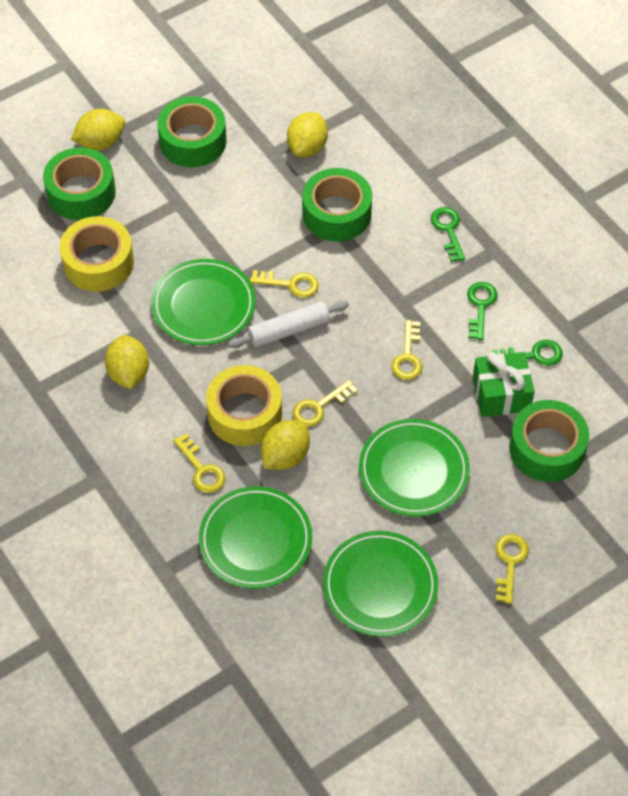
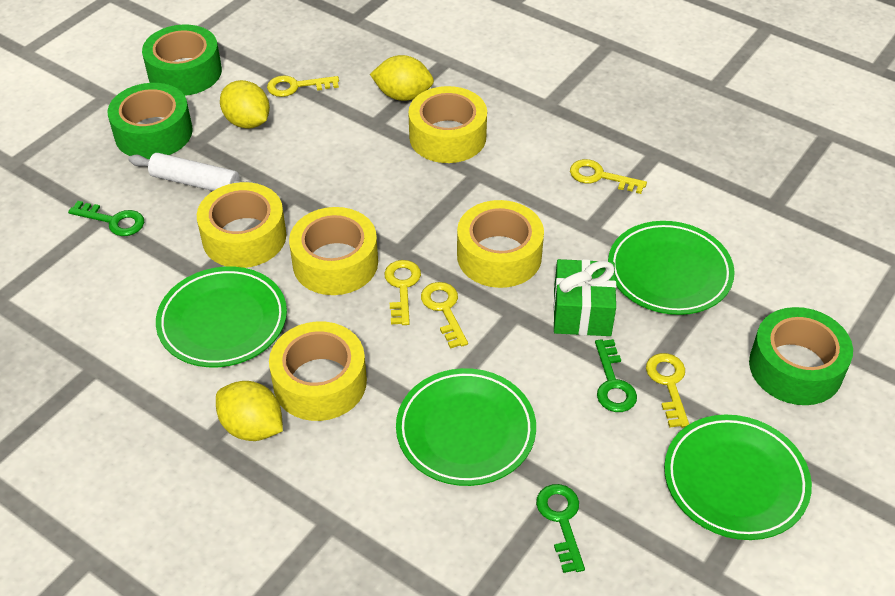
green tape: [43,147,116,220] [157,96,227,167] [302,168,372,242] [509,400,589,482] = 4 -> [108,83,193,159] [142,25,222,96] [749,307,853,405] = 3
yellow lemon: [71,109,125,150] [105,335,149,389] [261,420,310,470] [287,112,328,157] = 4 -> [216,381,283,441] [220,80,270,129] [370,55,434,101] = 3
yellow tape: [60,216,134,292] [206,365,282,446] = 2 -> [197,182,286,268] [269,321,367,421] [289,207,378,295] [408,86,487,163] [457,200,544,288] = 5

